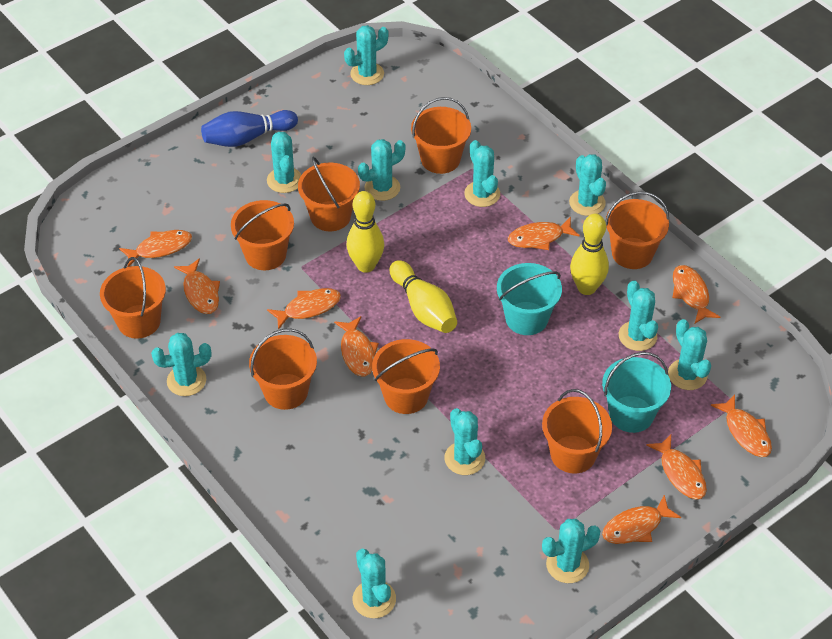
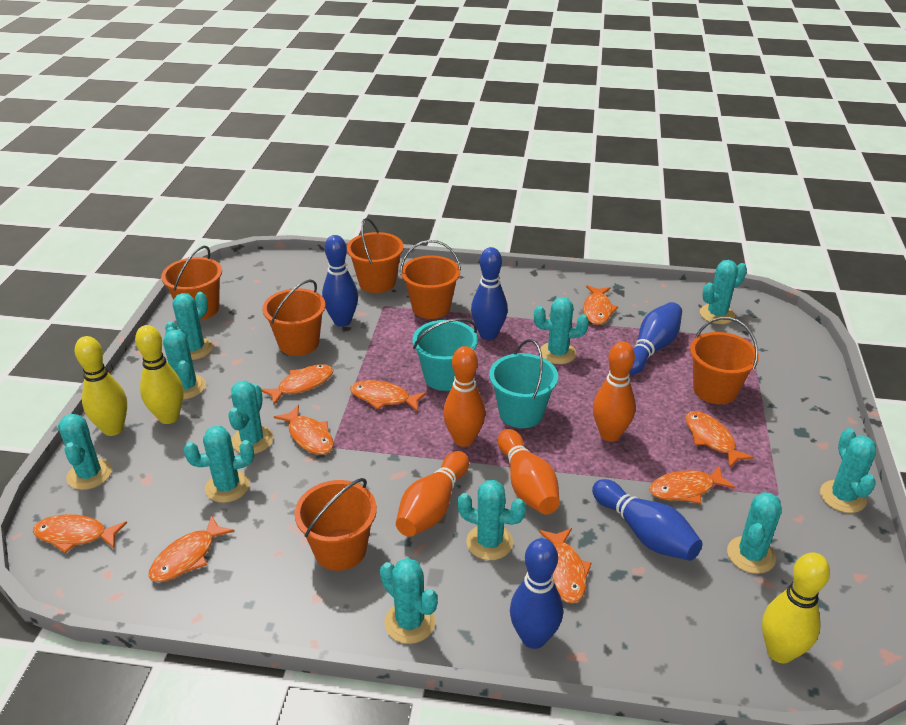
blue bowling pin: [201,110,298,147] = 1 -> [322,235,358,327] [471,247,508,340] [510,538,563,649] [592,479,703,561] [629,302,682,375] = 5
orange bowling pin: none = 0 -> [396,451,469,537] [443,346,485,447] [498,429,560,514] [593,341,636,442] = 4
orange bucket: [100,257,166,339] [231,200,294,270] [249,328,317,410] [298,157,360,231] [372,339,440,414] [411,97,471,174] [542,389,612,473] [605,192,669,269] = 8 -> [161,245,222,321] [262,280,326,356] [294,478,377,571] [347,218,404,293] [400,240,461,319] [690,317,759,404] = 6

